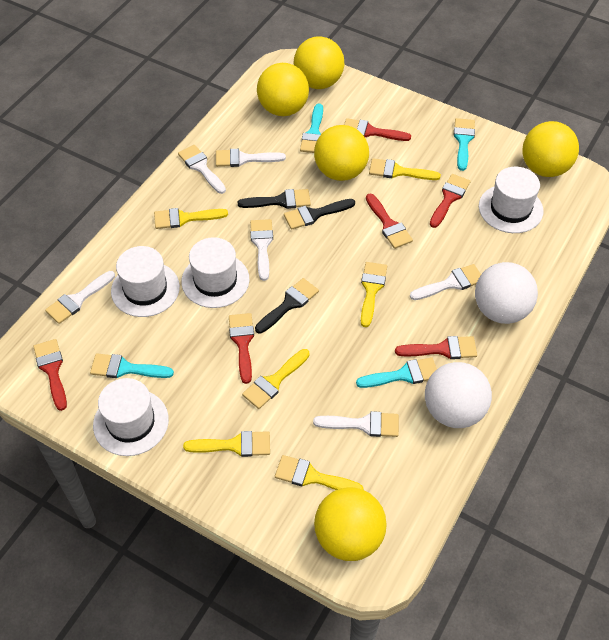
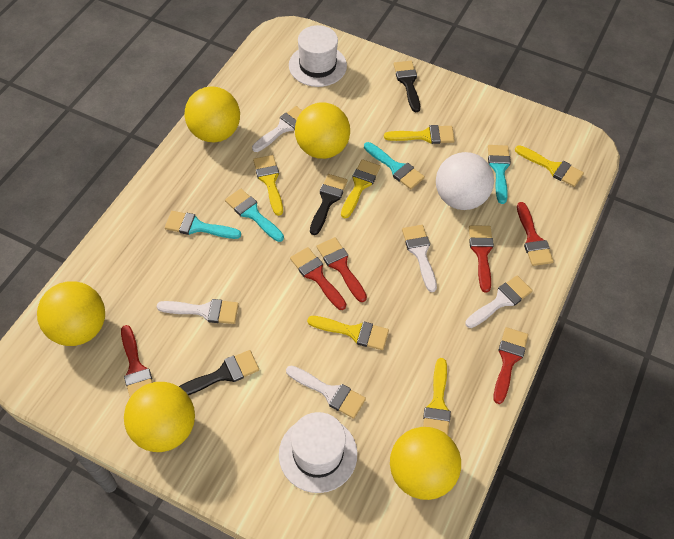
white ball: [425,362,492,428] [475,262,538,324] = 2 -> [436,152,494,210] = 1
white brush: [45,271,115,324] [178,145,226,194] [216,149,286,167] [250,219,273,281] [313,411,399,437] [410,264,481,300] = 6 -> [156,299,239,324] [252,106,303,152] [286,365,366,419] [402,225,437,292] [465,275,533,328] = 5
white hat: [93,378,169,456] [111,246,180,317] [181,237,249,308] [479,167,543,233] = 4 -> [279,412,357,493] [289,25,347,87] = 2

